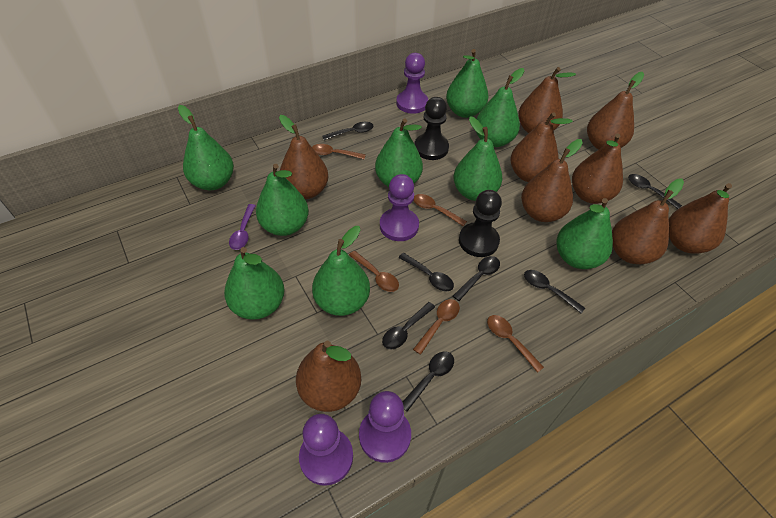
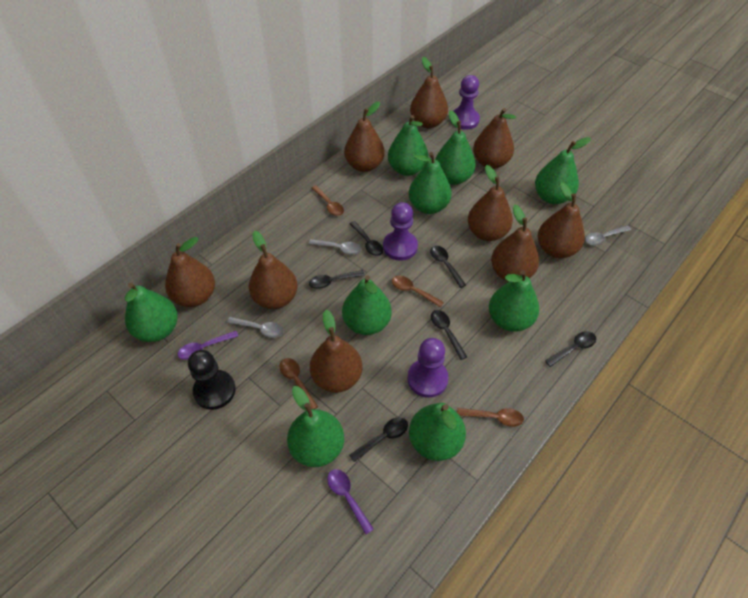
black pawn: [415,97,449,160] [459,190,502,257] = 2 -> [188,350,236,410] = 1
black spoon: [322,122,373,140] [382,302,435,349] [398,253,454,292] [403,351,454,412] [453,256,500,301] [524,270,585,313] [628,174,682,209] = 7 -> [309,270,365,289] [349,221,383,256] [349,417,408,462] [430,246,466,288] [431,310,467,360] [545,331,596,367] = 6
brown spoon: [312,144,366,159] [349,251,399,292] [413,194,467,226] [413,299,460,355] [487,315,544,373] = 5 -> [280,358,318,409] [311,185,344,216] [392,276,444,307] [457,408,524,427] = 4
grey spoon: none = 0 -> [227,317,284,338] [309,239,362,255] [585,225,631,246] = 3
purple pawn: [299,414,353,486] [359,391,411,463] [380,174,419,241] [396,53,428,114] = 4 -> [383,202,418,261] [407,338,449,398] [450,75,480,130] = 3
purple spoon: [229,204,256,250] = 1 -> [178,331,238,360] [327,469,374,535] = 2

